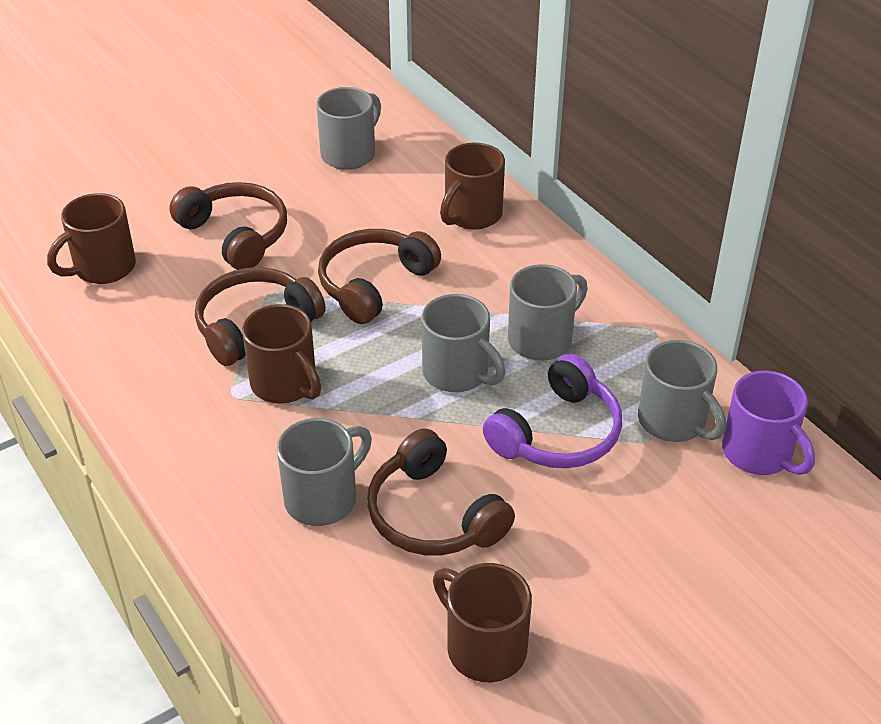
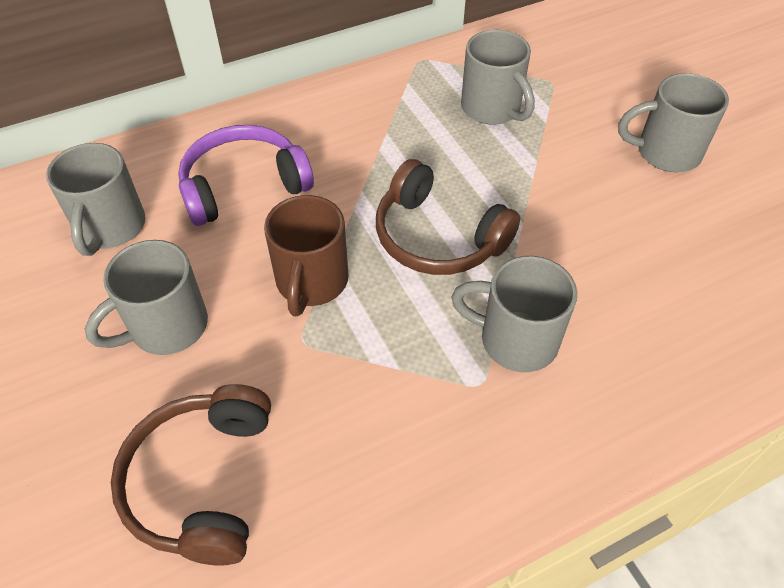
brown headphones: [169,182,287,270] [195,267,326,366] [318,229,441,324] [367,428,515,555] = 4 -> [111,384,271,566] [376,159,520,275] = 2
brown mug: [47,193,136,284] [242,304,321,404] [433,563,532,682] [440,143,505,230] = 4 -> [264,195,348,316] = 1
purple mug: [722,371,815,475] = 1 -> none = 0

